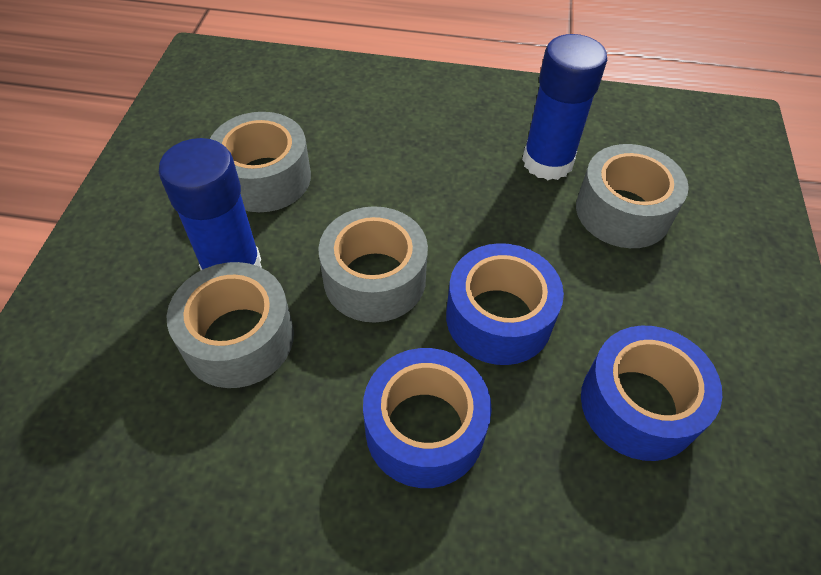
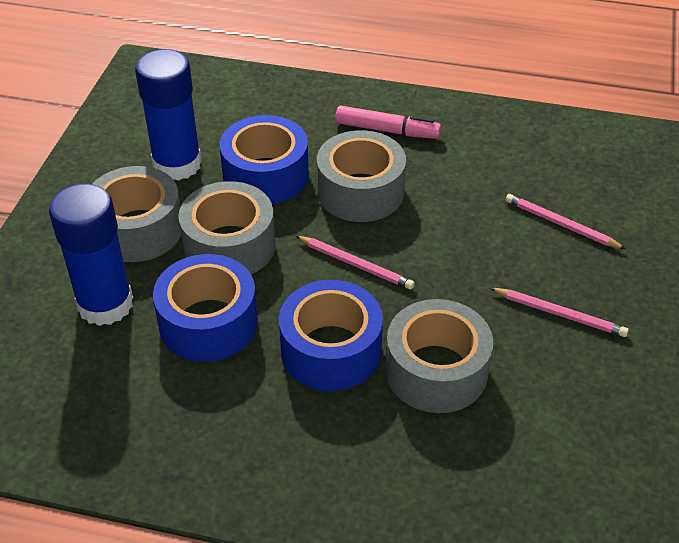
pink marker: none = 0 -> [335,106,441,139] = 1
pink pencil: none = 0 -> [296,236,415,290] [490,288,629,337] [505,194,626,249] = 3

